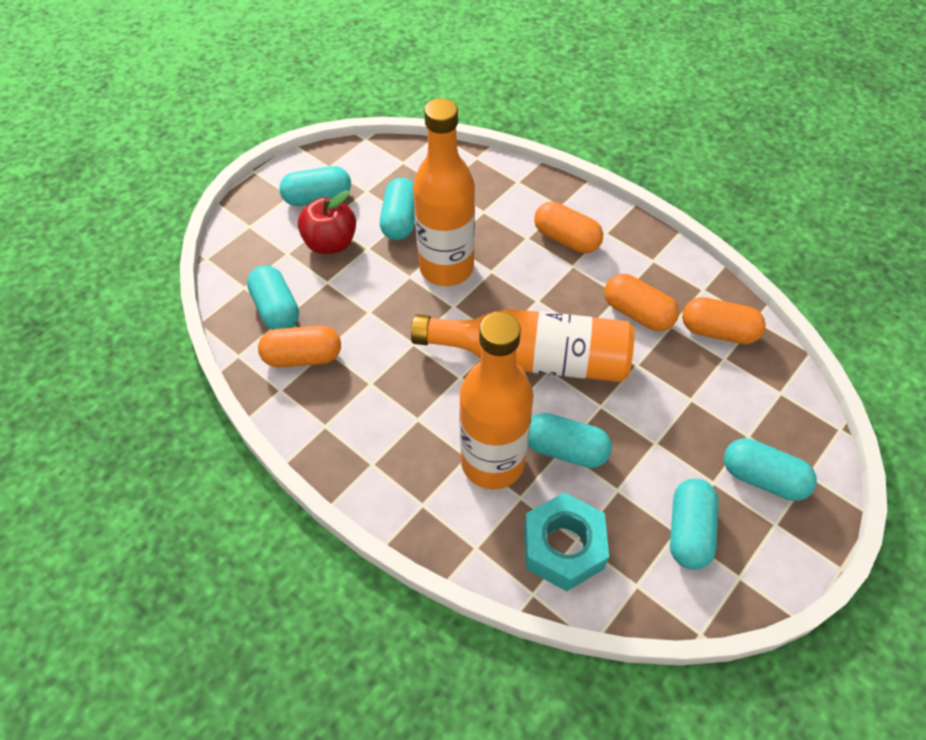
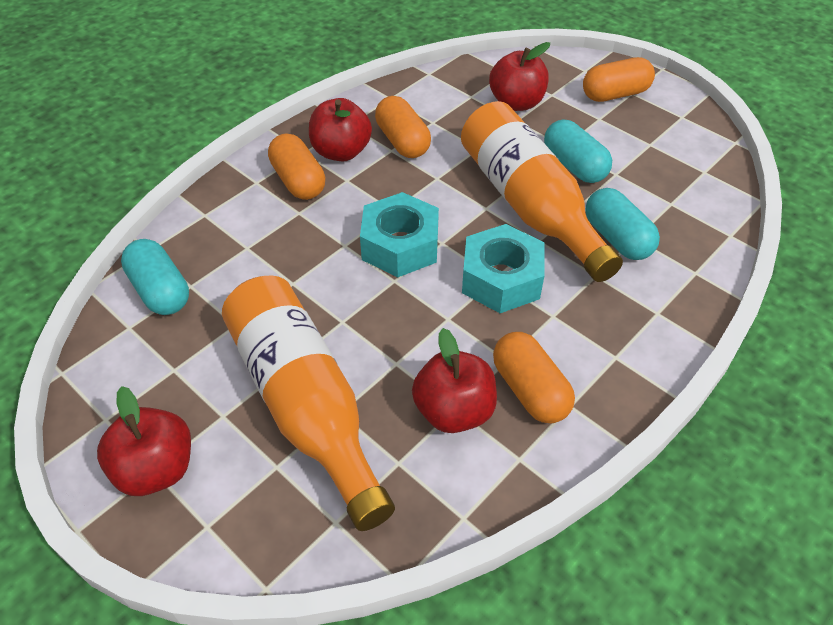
orange bottle: [411,309,634,382] [413,98,475,286] [459,312,533,490] = 3 -> [222,275,395,531] [461,101,623,282] = 2
red apple: [298,190,356,254] = 1 -> [97,386,191,496] [309,98,372,162] [412,328,497,433] [489,42,550,111] = 4
turquoise capsule: [247,265,299,330] [279,166,351,206] [380,177,415,240] [528,413,612,468] [670,479,719,570] [724,438,817,501] = 6 -> [121,239,189,315] [544,119,612,183] [586,188,660,260] = 3
turquoise nut: [524,493,609,591] = 1 -> [360,192,439,277] [462,224,544,313] = 2

